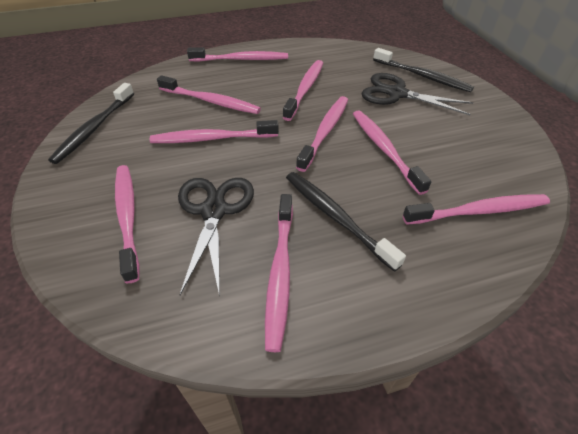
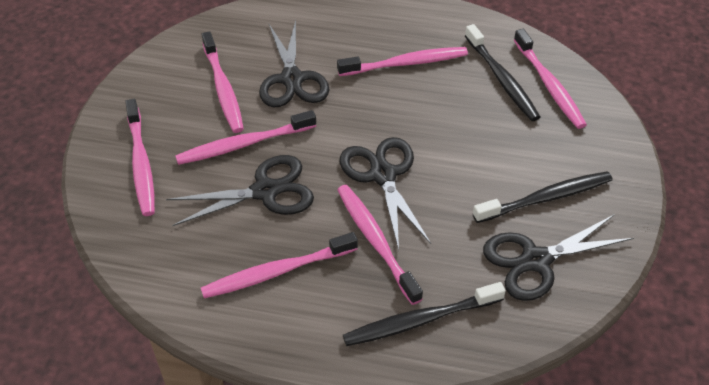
black scissors: [178,178,254,296] [361,73,473,115] = 2 -> [166,155,314,226] [259,20,330,107] [340,137,431,250] [483,214,634,301] = 4
pink toothbrush: [115,165,139,283] [150,120,279,143] [157,75,261,114] [187,47,288,62] [265,194,293,352] [283,60,323,121] [296,96,348,172] [353,110,431,195] [403,194,550,225] = 9 -> [125,99,155,216] [175,110,316,165] [201,232,358,298] [202,31,244,133] [337,47,468,76] [337,185,423,305] [514,29,587,129] = 7

